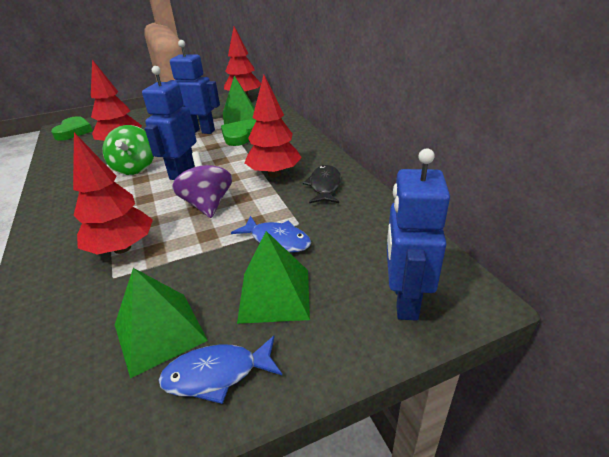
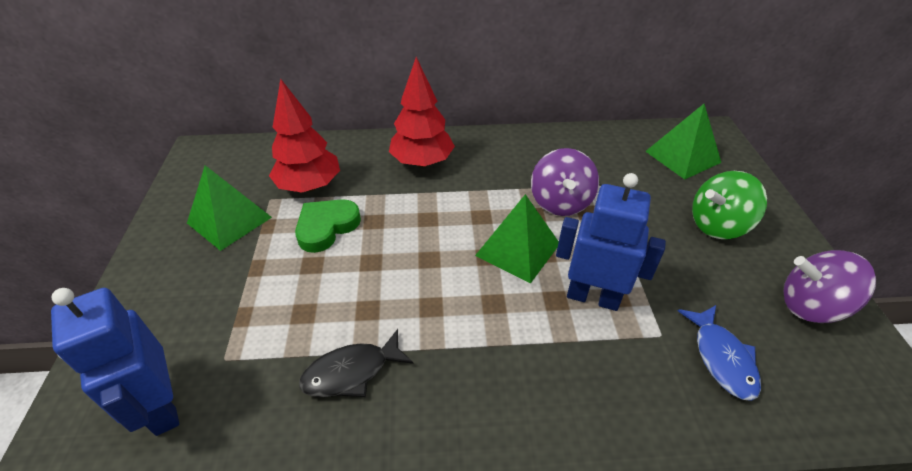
blue fish: [158,336,283,404] [231,216,311,252] = 2 -> [678,305,761,401] = 1
blue robot: [142,66,196,180] [168,40,220,134] [387,148,450,321] = 3 -> [51,288,179,436] [556,173,666,311] = 2
green heart: [51,116,93,141] [221,120,256,146] = 2 -> [295,199,361,253] = 1
purple spinning top: [172,151,232,218] = 1 -> [531,148,599,216] [783,250,876,323] = 2
red tree: [73,132,153,254] [91,59,142,141] [224,26,261,98] [244,75,302,177] = 4 -> [269,79,340,193] [389,57,455,167] = 2

